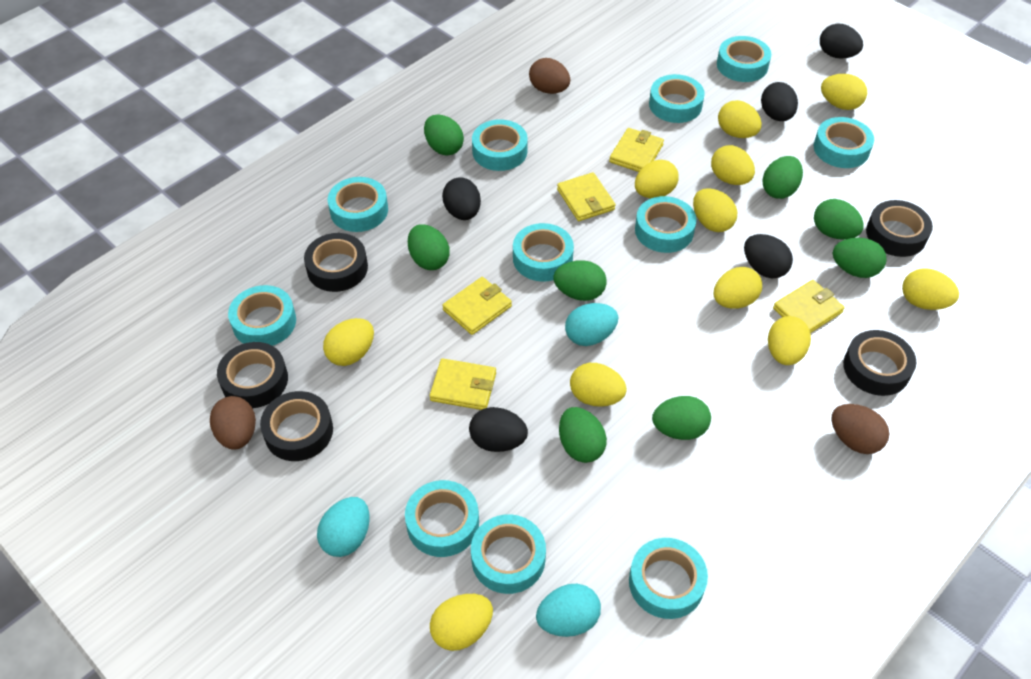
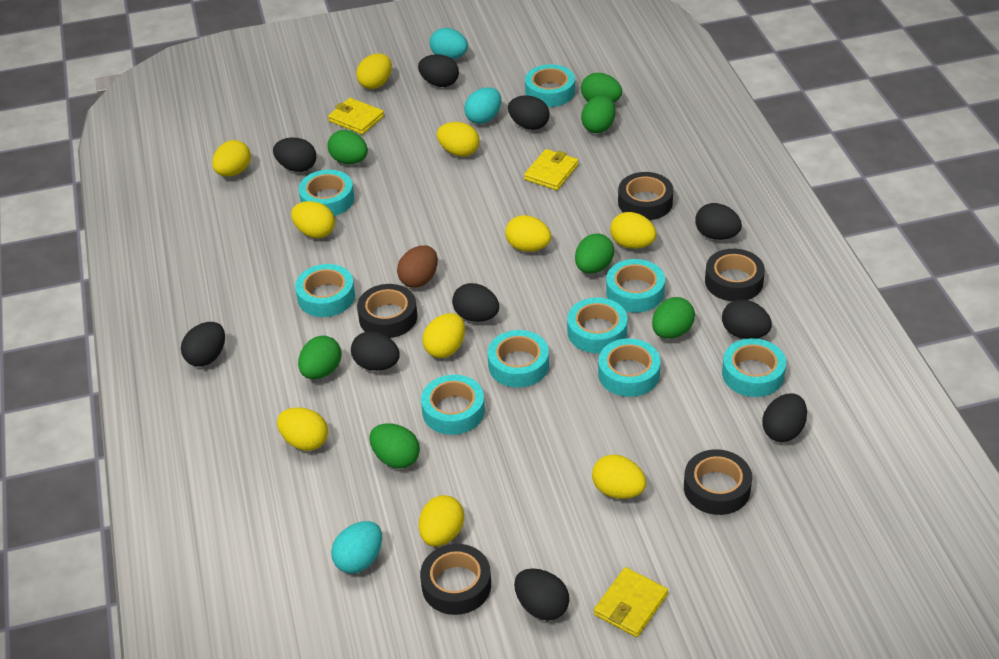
black egg: [442,177,481,220] [469,407,528,452] [744,234,793,278] [761,82,798,121] [820,24,863,59] = 5 -> [181,322,225,367] [273,137,316,172] [351,331,400,371] [418,54,459,87] [452,283,499,322] [508,95,549,130] [514,568,569,621] [695,203,742,240] [722,299,772,339] [762,393,807,442] = 10
brown egg: [210,396,256,450] [529,58,570,94] [831,404,889,454] = 3 -> [397,245,438,288] = 1
green egg: [408,224,450,270] [424,114,464,156] [553,260,607,301] [559,407,607,463] [652,396,711,440] [762,156,803,199] [814,199,864,240] [833,238,887,278] = 8 -> [298,336,342,379] [328,130,368,164] [369,423,420,469] [575,234,614,274] [581,73,622,103] [581,95,615,133] [652,297,695,339] = 7
turquoise tape: [228,285,296,346] [328,177,388,232] [405,480,479,557] [471,514,546,594] [472,119,528,171] [513,223,574,282] [629,538,708,619] [635,196,696,253] [649,74,705,123] [717,36,771,82] [814,117,874,168] = 11 -> [295,264,355,317] [299,170,354,216] [421,375,485,435] [488,330,549,388] [525,64,575,107] [567,297,628,353] [598,338,661,397] [606,259,665,313] [722,338,786,397] = 9
yellow egg: [323,318,374,366] [430,594,493,651] [570,363,627,407] [635,160,679,198] [693,188,737,232] [711,145,755,185] [714,267,762,309] [718,100,762,138] [768,316,811,365] [821,74,867,110] [902,268,959,310] = 11 -> [212,140,251,177] [277,407,328,451] [291,201,335,238] [356,53,392,89] [419,495,464,546] [422,313,465,358] [437,122,479,157] [505,215,551,252] [592,455,646,499] [610,212,656,249] = 10
yellow wallet: [430,358,496,410] [442,277,512,335] [557,172,615,221] [609,128,664,172] [773,280,845,333] = 5 -> [328,98,384,134] [524,149,579,190] [594,567,668,637] = 3

